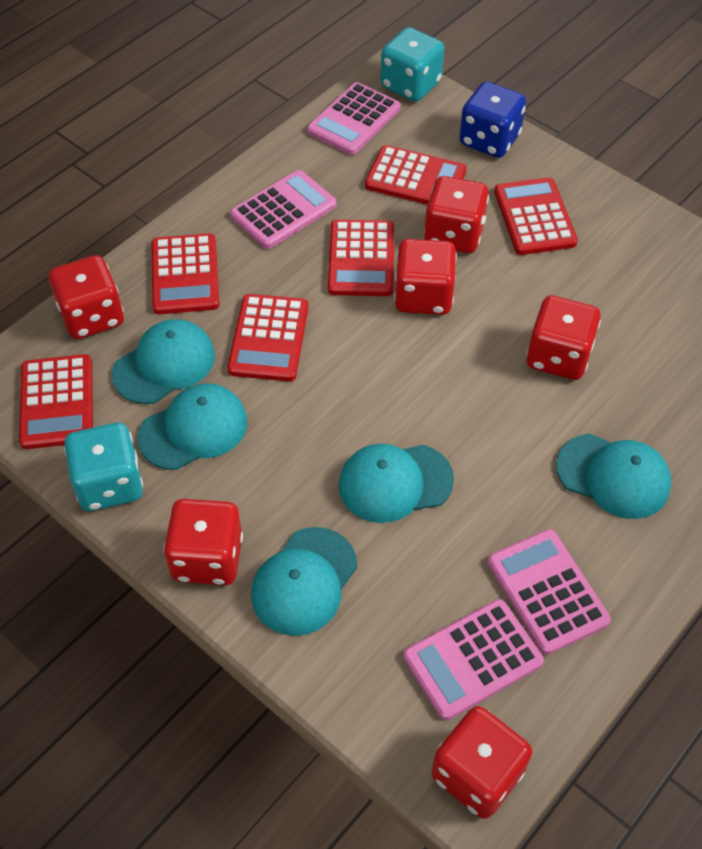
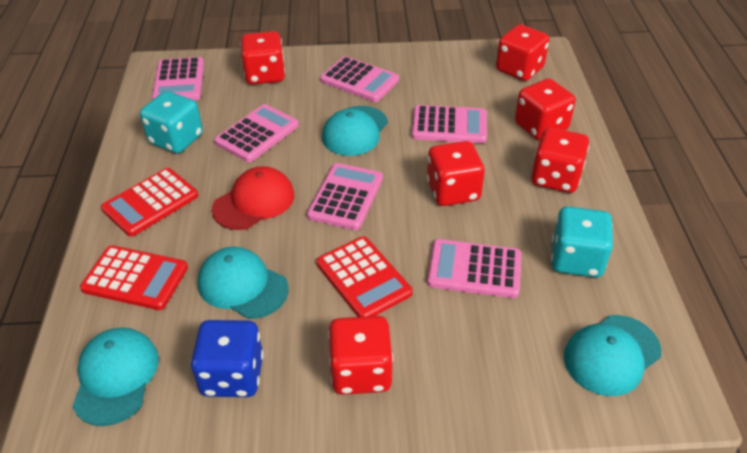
pink calculator: [230,170,337,249] [307,82,401,155] [403,599,544,720] [488,529,611,655] = 4 -> [152,57,204,100] [214,104,299,162] [307,163,383,230] [320,56,399,102] [412,105,487,143] [427,239,522,298] = 6
red calculator: [19,354,93,449] [151,233,220,314] [227,294,309,381] [328,220,394,296] [365,145,467,205] [494,177,578,255] = 6 -> [80,245,188,310] [101,168,198,236] [316,236,413,317] = 3
red cap: none = 0 -> [212,166,294,230] = 1
turquoise cap: [112,319,215,404] [138,383,248,470] [251,527,357,636] [339,444,454,523] [556,434,672,519] = 5 -> [72,328,159,426] [197,247,289,319] [322,106,388,156] [564,315,661,396] = 4

